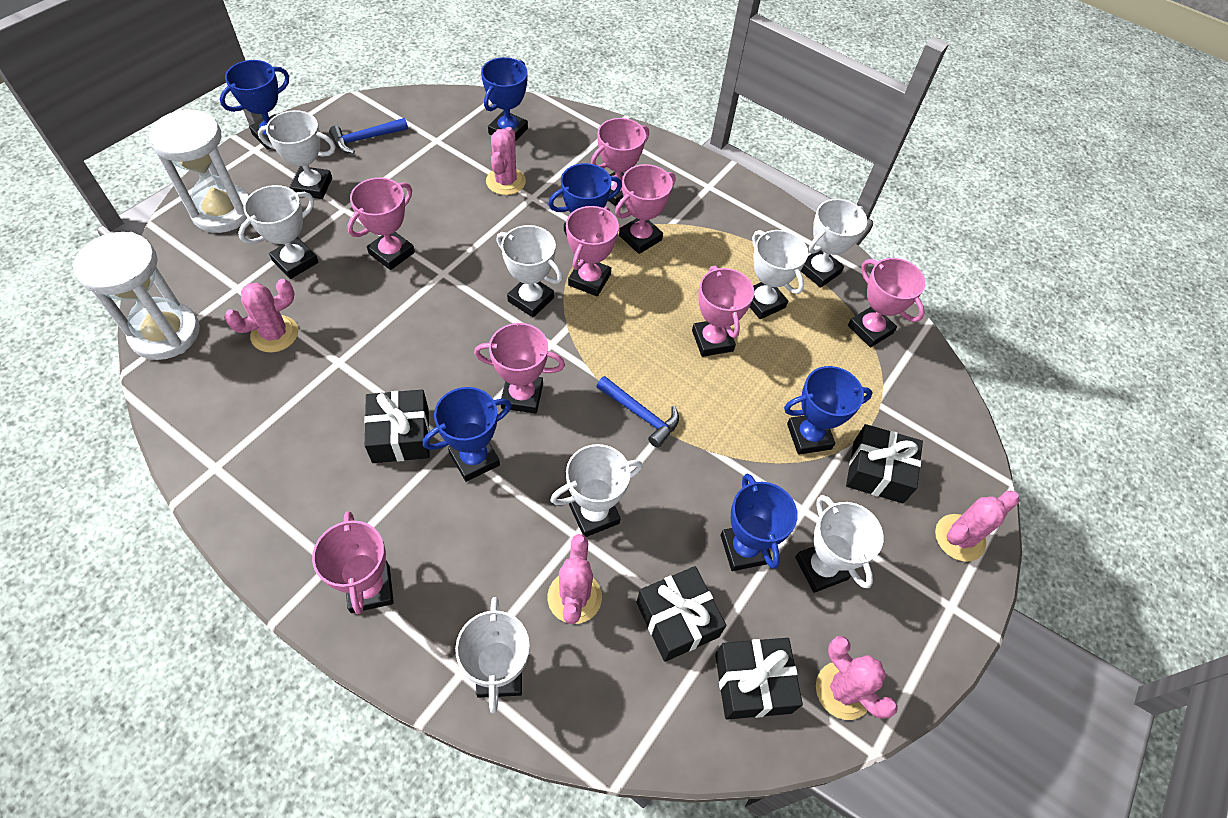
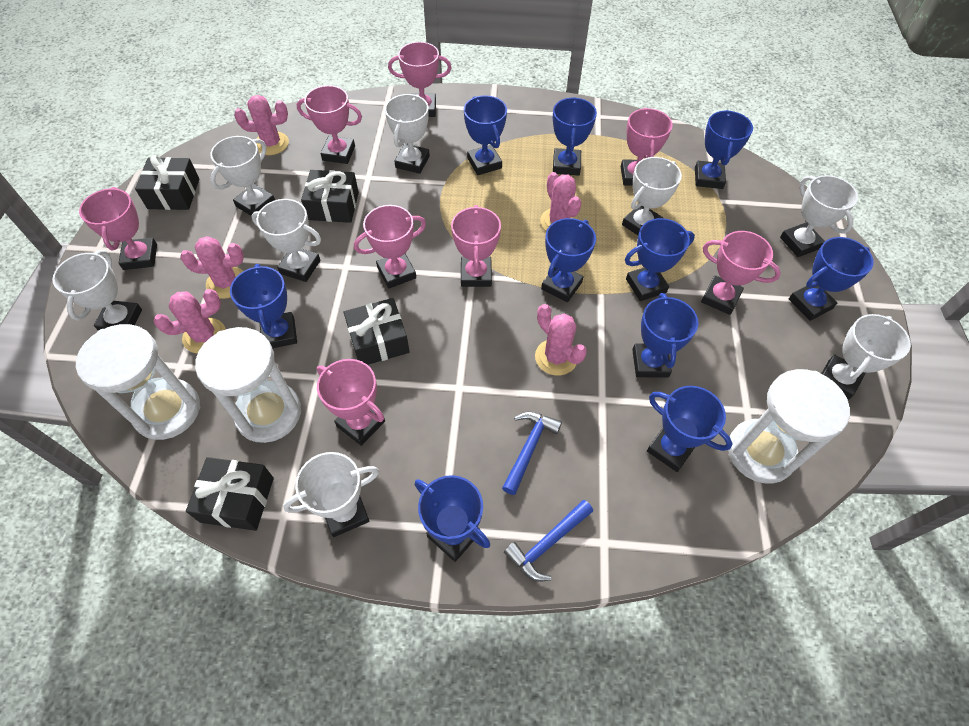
blue trophy: [220,60,289,150] [423,387,512,482] [481,57,528,141] [548,163,622,236] [721,473,798,571] [784,366,873,455] = 6 -> [230,264,297,348] [415,475,490,562] [464,95,507,175] [541,218,596,302] [553,97,597,176] [625,218,695,301] [632,293,698,378] [647,386,732,472] [695,110,753,189] [789,237,874,321] = 10
white hourglass: [72,232,200,360] [149,109,249,233] = 2 -> [76,324,200,440] [195,327,301,443] [728,369,850,484] = 3

